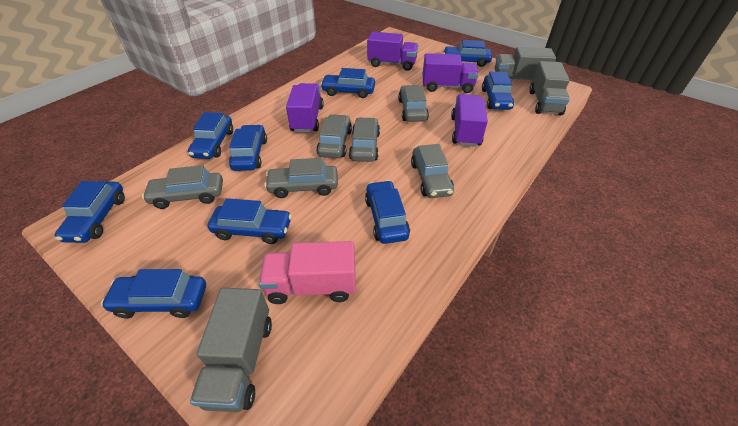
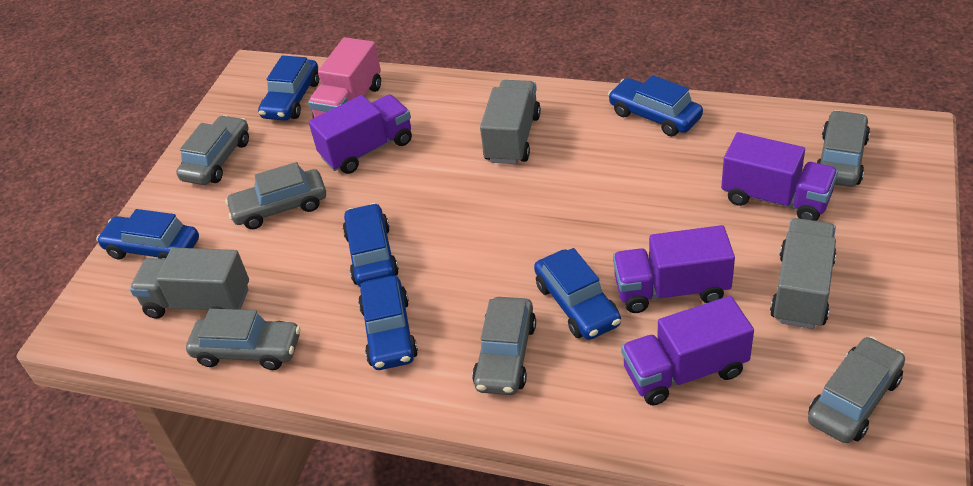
blue car: [55,181,125,243] [101,269,206,319] [188,112,233,159] [207,198,292,244] [229,125,267,171] [320,68,375,98] [365,180,410,244] [443,40,492,67] [482,72,514,110] = 9 -> [96,209,199,259] [258,55,319,121] [343,203,399,287] [358,275,418,370] [534,248,621,340] [608,75,703,137] = 6

